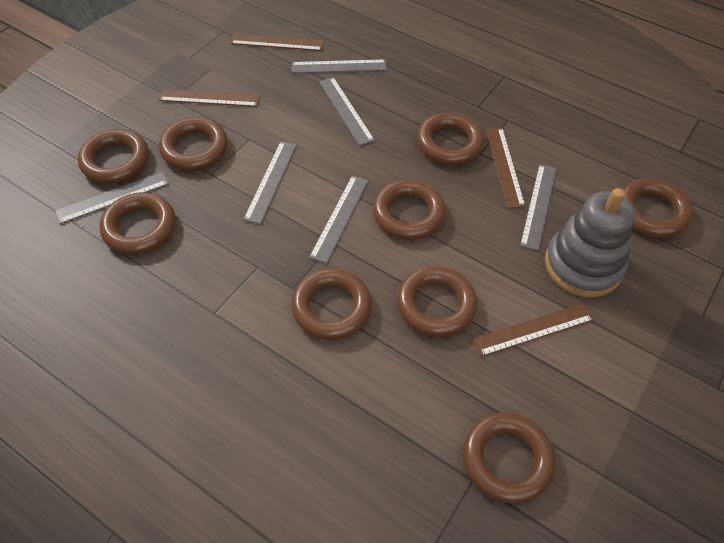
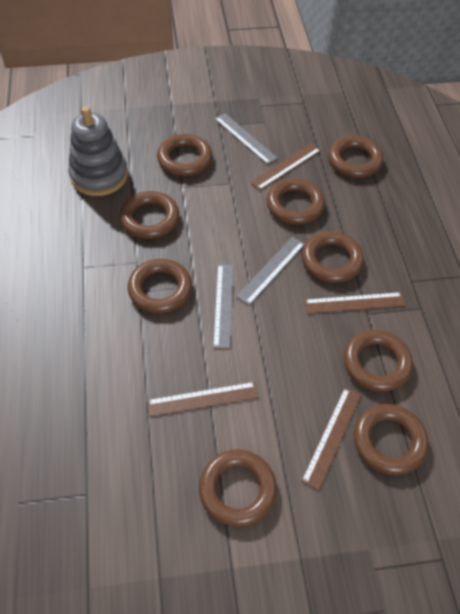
grey ruler: [55,172,169,224] [243,141,297,224] [292,59,387,73] [309,175,369,264] [319,77,375,146] [520,164,557,251] = 6 -> [213,264,234,349] [215,113,278,164] [236,237,305,305] = 3

